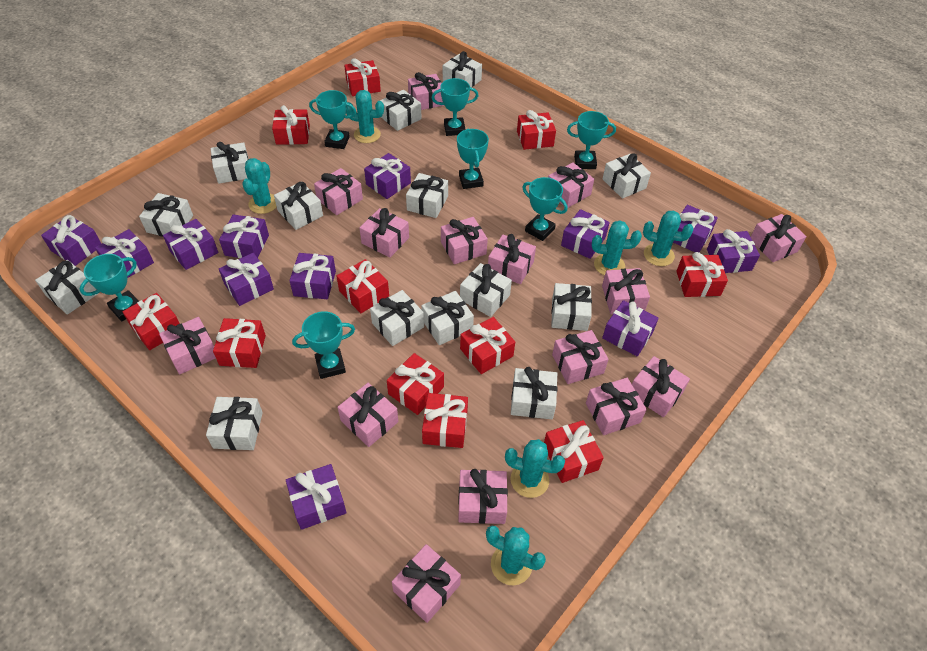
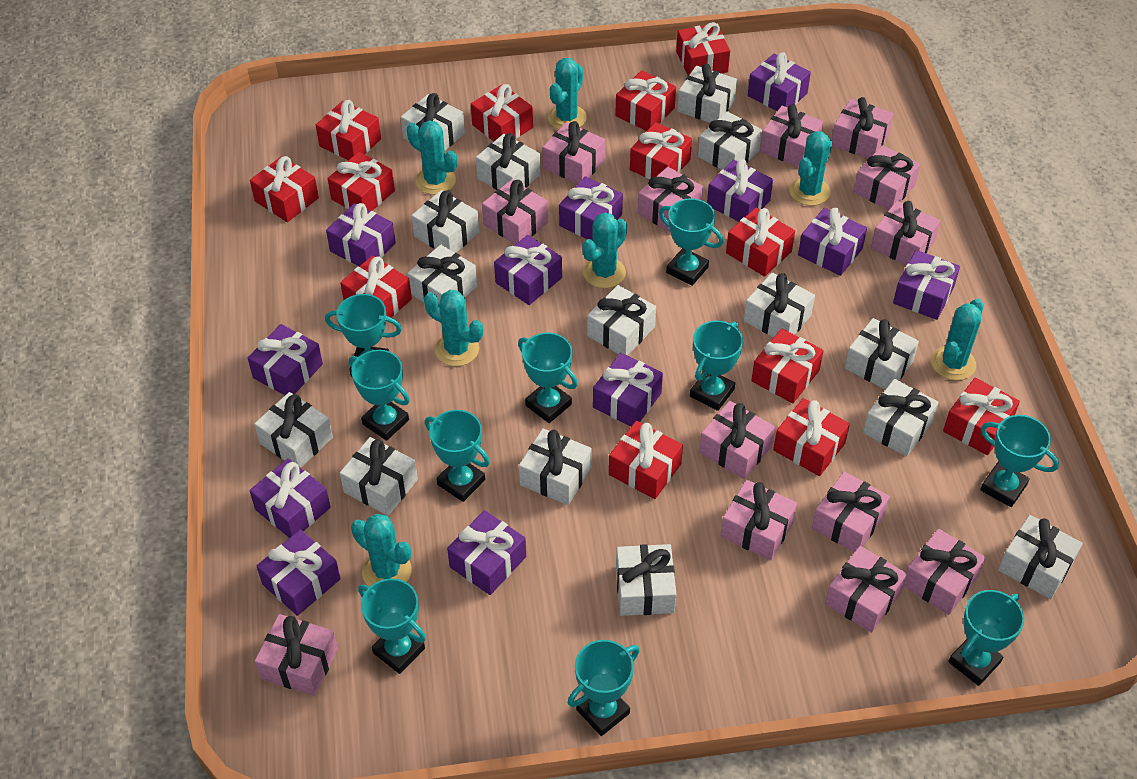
pink gift: [159,317,216,375] [314,168,363,215] [338,383,398,447] [360,208,409,258] [392,544,461,623] [408,72,444,110] [441,217,488,264] [458,469,508,524] [488,234,536,284] [548,162,594,208] [552,330,609,384] [586,378,647,435] [602,268,650,314] [632,356,690,417] [751,214,807,262] = 15 -> [255,614,338,696] [482,179,548,244] [543,121,605,184] [638,167,703,233] [699,401,775,479] [720,480,797,561] [760,104,823,167] [812,471,890,552] [825,546,907,633] [832,97,893,158] [854,145,920,210] [871,201,940,265] [904,529,986,615] = 13
red gift: [122,293,180,350] [213,318,266,368] [272,105,310,145] [337,259,389,313] [344,58,381,96] [387,353,444,415] [422,393,468,448] [460,317,515,374] [517,110,556,150] [544,420,604,483] [676,252,728,297] = 11 -> [250,156,319,222] [316,100,381,160] [328,152,395,211] [340,256,412,322] [471,84,533,141] [609,421,683,499] [615,70,676,131] [630,122,692,180] [676,22,730,76] [726,208,795,277] [751,328,824,403] [773,398,850,476] [943,378,1020,455] = 13
turquoise cactus: [242,158,277,214] [346,90,384,143] [486,525,546,585] [505,439,565,498] [592,220,642,275] [643,211,694,266] = 6 -> [351,514,412,587] [407,120,457,195] [424,290,483,367] [548,58,587,129] [582,212,627,288] [789,131,832,206] [931,299,984,381] = 7
turquoise trophy: [79,254,139,321] [292,311,355,379] [309,90,356,149] [432,78,479,136] [457,129,489,189] [522,177,567,241] [567,111,616,169] = 7 -> [325,294,402,377] [349,350,410,441] [358,578,426,674] [425,410,490,502] [518,332,578,423] [568,640,640,736] [659,198,723,286] [690,321,743,411] [948,590,1024,686] [980,415,1059,507] = 10
white gift: [35,260,99,315] [139,193,193,237] [206,397,263,450] [210,142,249,184] [274,181,323,230] [370,290,424,346] [380,90,422,131] [406,173,448,218] [421,291,474,345] [443,51,482,87] [460,263,512,317] [511,367,558,419] [551,283,592,331] [603,153,651,199] = 14 -> [254,392,333,468] [340,437,418,516] [401,93,465,150] [407,245,477,304] [412,190,479,253] [476,133,540,190] [519,428,592,505] [587,285,656,356] [616,544,676,616] [677,64,737,123] [698,111,762,170] [744,272,815,337] [845,318,919,390] [863,379,939,457] [998,515,1083,599] = 15

